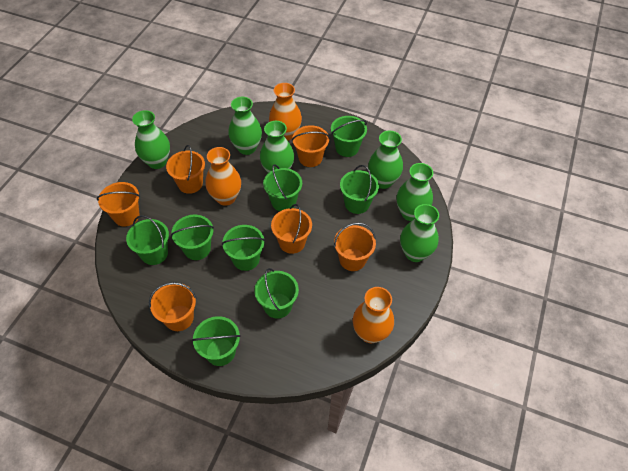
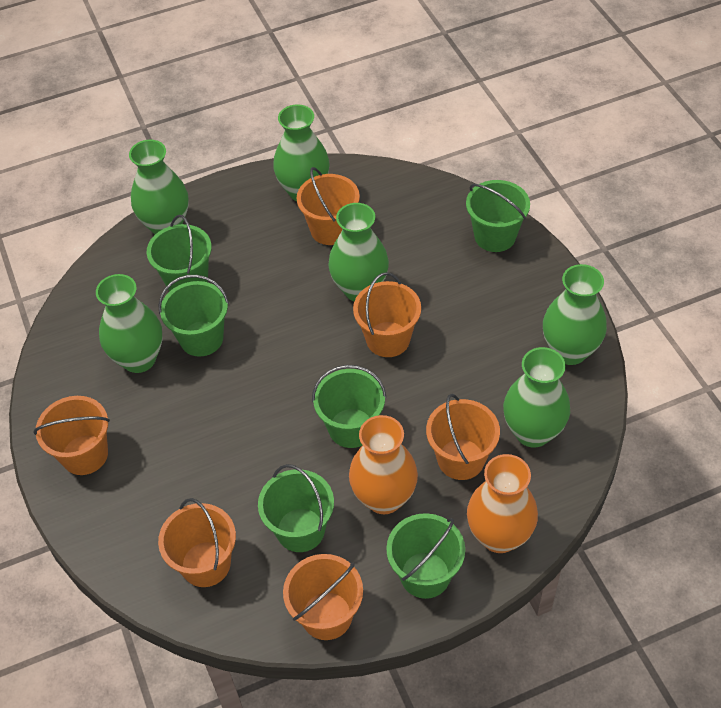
green bucket: [126,215,169,265] [171,215,214,260] [192,316,241,366] [222,225,265,271] [254,268,299,319] [263,164,302,211] [331,116,367,157] [340,165,379,214] = 8 -> [147,215,212,291] [159,275,229,357] [258,464,334,552] [312,365,386,448] [386,513,465,599] [466,180,530,252] = 6
orange vase: [205,147,241,206] [269,83,302,141] [353,287,394,343] = 3 -> [349,415,418,514] [467,454,538,553] = 2

